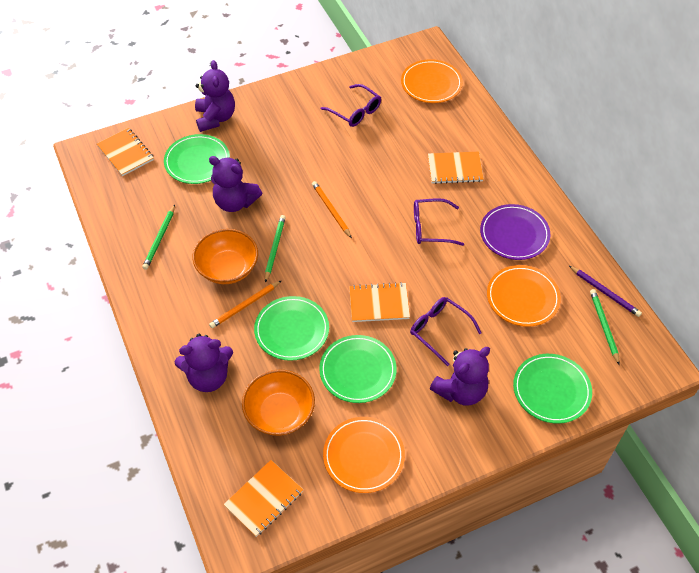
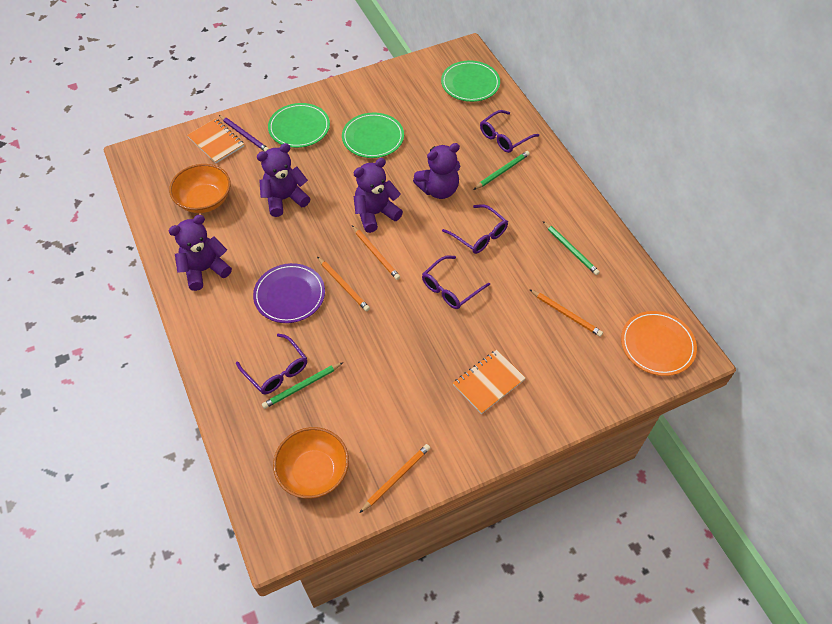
green plate: [164,134,230,184] [254,296,329,361] [319,335,397,403] [513,354,592,424] = 4 -> [268,103,330,148] [342,113,404,158] [441,61,500,102] = 3
orange notebook: [97,128,154,176] [223,460,303,537] [349,282,410,322] [428,152,484,184] = 4 -> [187,118,244,163] [453,350,526,414] = 2
orange pencil: [209,280,282,328] [312,181,352,238] = 2 -> [317,257,370,311] [352,225,400,280] [360,444,430,513] [529,289,603,337] = 4
orange plate: [323,417,405,493] [401,59,463,103] [487,265,561,327] = 3 -> [621,311,697,376] = 1
purple glasses: [321,84,381,127] [410,297,481,366] [414,198,464,246] = 3 -> [236,333,307,394] [422,255,490,309] [442,204,508,254] [480,110,539,153] = 4

